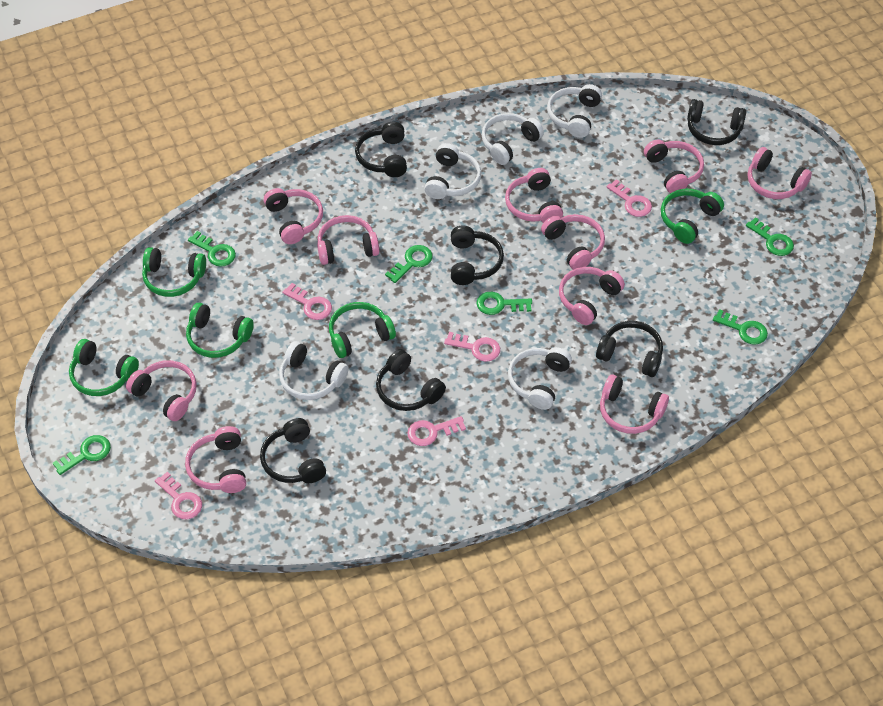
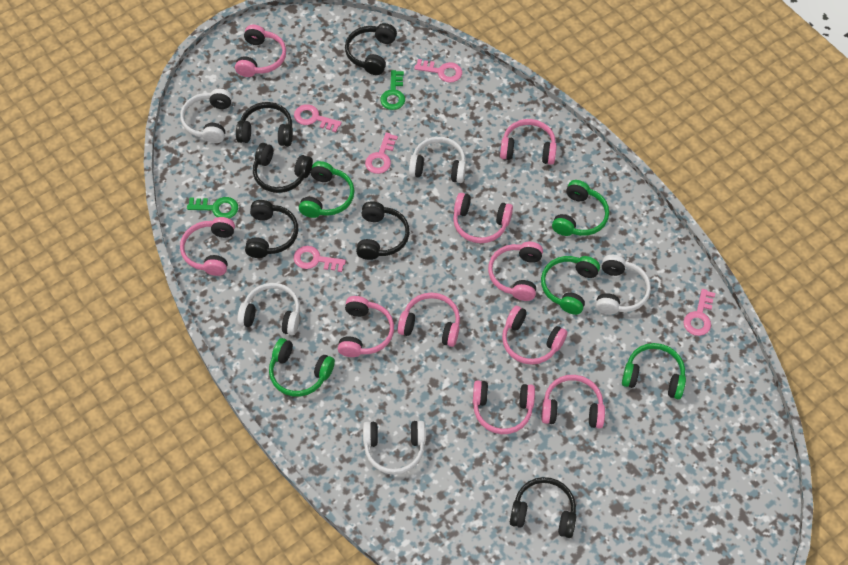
green key: [53,435,111,475] [188,231,236,267] [385,245,433,283] [476,292,532,315] [713,309,768,345] [746,217,794,256] = 6 -> [187,197,238,218] [380,70,405,110] = 2

